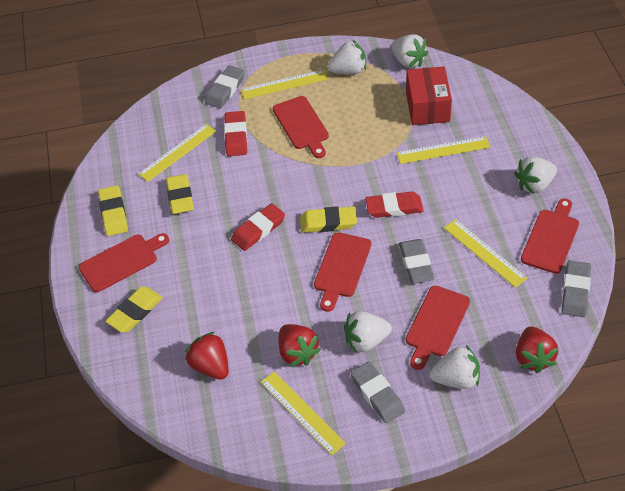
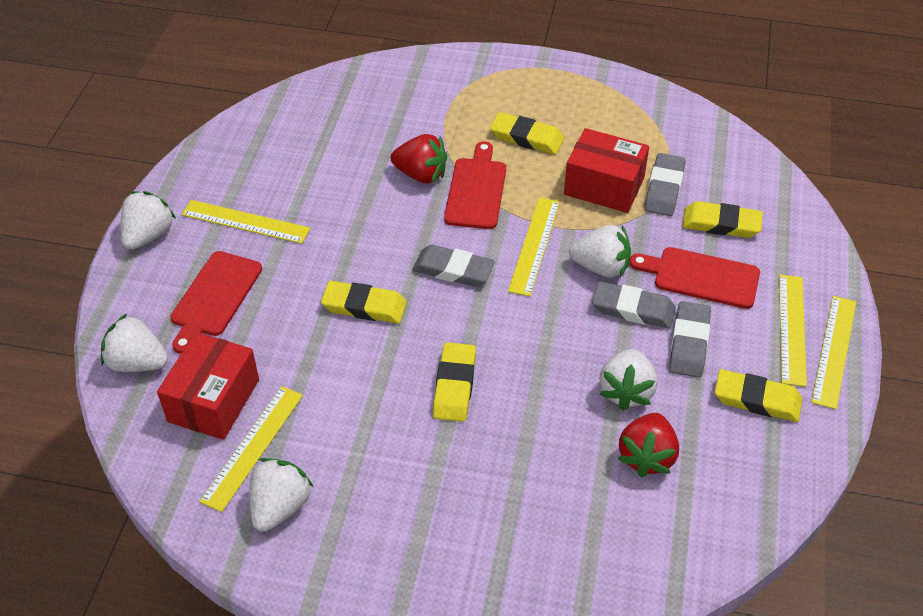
red box: [406,66,452,125] = 1 -> [157,332,259,440] [564,128,649,213] = 2
red cutting board: [78,233,169,292] [273,96,329,158] [314,232,371,312] [406,286,470,370] [521,198,579,274] = 5 -> [171,251,262,354] [444,141,506,229] [629,247,760,309] = 3
red eraser: [224,111,247,156] [231,203,285,251] [365,191,424,218] = 3 -> none = 0
red strawberry: [185,332,229,380] [278,324,321,367] [516,326,559,373] = 3 -> [391,134,447,183] [618,413,679,477] = 2
yellow eraser: [98,185,128,236] [105,286,163,332] [166,174,194,214] [300,206,357,233] = 4 -> [321,281,407,323] [433,342,476,422] [490,112,564,154] [682,201,763,238] [715,369,802,422] = 5

